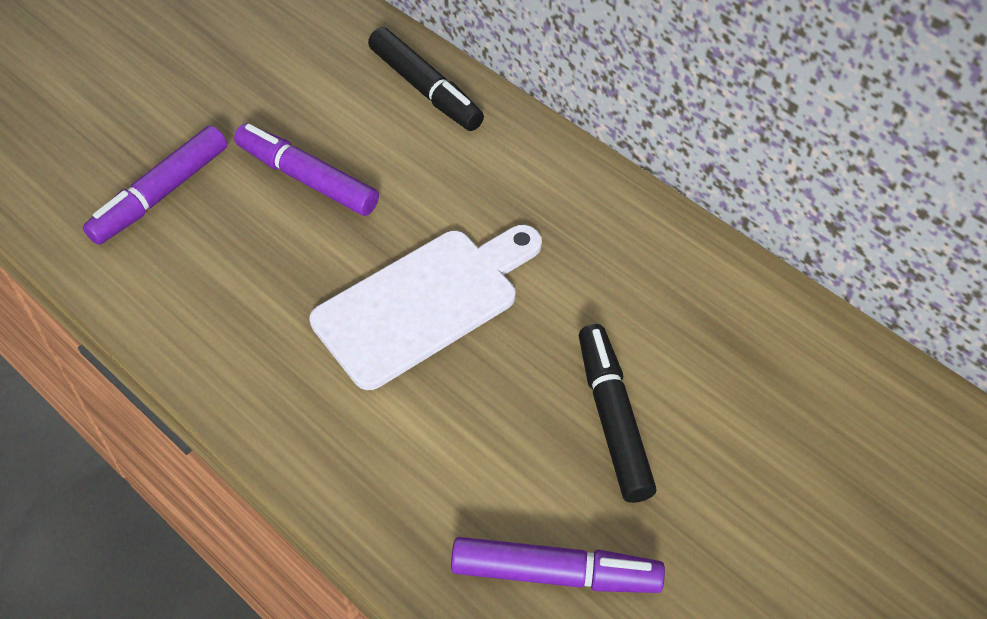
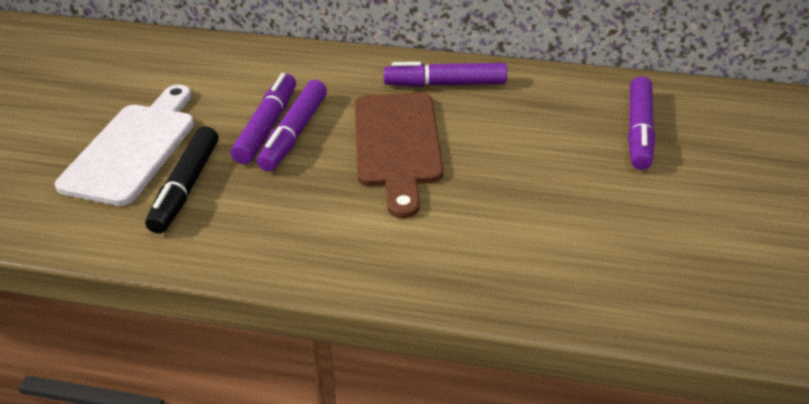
black marker: [368,27,484,131] [579,324,657,503] = 2 -> [145,126,218,234] = 1
brown cutting board: none = 0 -> [355,93,443,218] = 1
purple marker: [83,126,227,245] [234,124,379,216] [451,537,665,593] = 3 -> [231,73,296,164] [257,80,327,171] [384,62,507,87] [628,76,655,170] = 4

